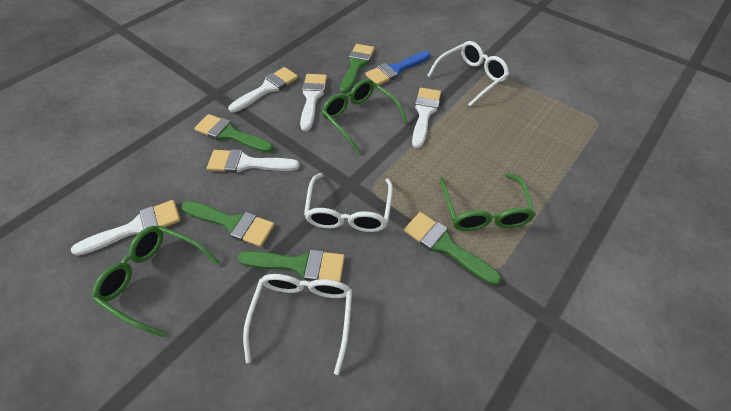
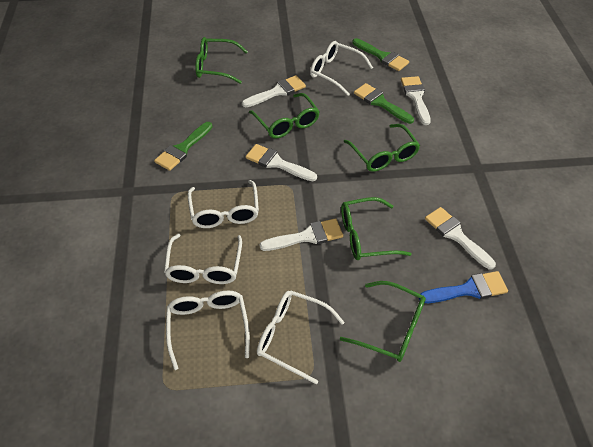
green brush: [181,201,275,247] [194,114,273,153] [237,249,345,282] [340,44,375,93] [404,212,502,285] = 5 -> [154,122,213,171] [352,38,409,71] [354,83,414,124] = 3
green glasses: [92,225,220,337] [322,79,407,153] [439,173,536,231] = 3 -> [195,37,248,84] [249,93,320,138] [340,281,426,362] [341,197,412,260] [344,124,420,172] = 5
white glasses: [243,274,352,375] [304,173,393,232] [427,41,509,106] = 3 -> [164,234,242,284] [166,291,250,370] [188,180,259,228] [257,290,345,384] [310,41,373,96] = 5

